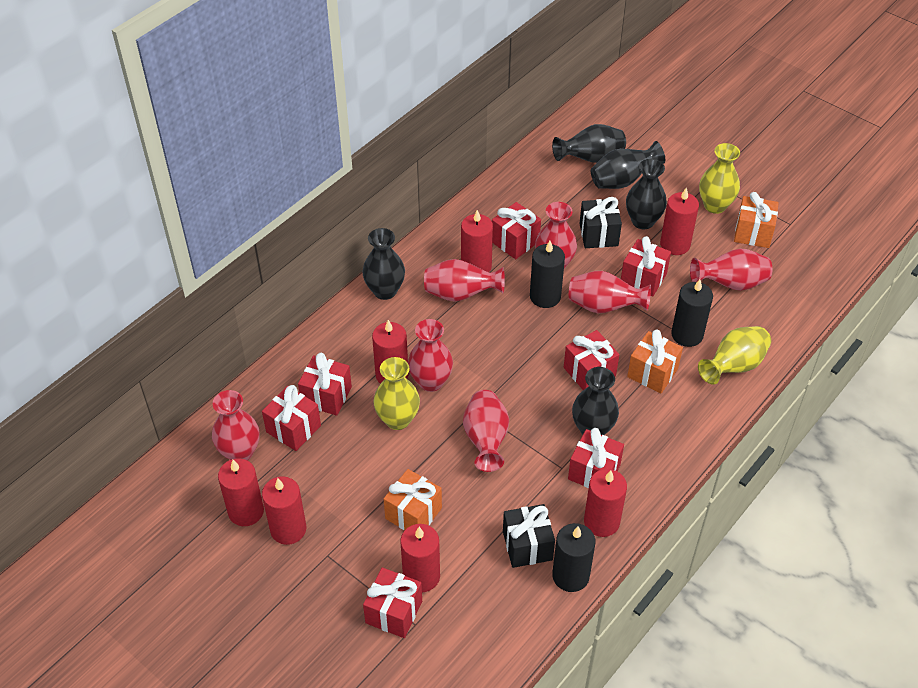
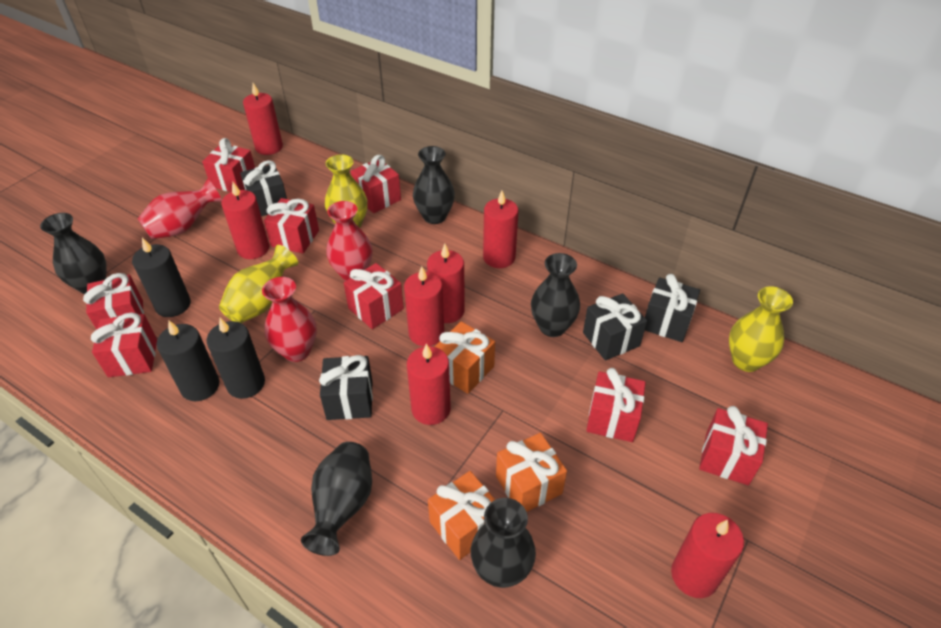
black gift: [503,504,555,568] [579,197,622,248] = 2 -> [240,160,287,216] [319,355,373,420] [583,293,647,360] [645,274,700,342] = 4
red gift: [262,385,321,451] [298,353,352,416] [363,567,422,638] [492,202,541,259] [564,330,619,390] [568,428,624,488] [621,236,671,296] = 7 -> [83,273,144,330] [91,313,157,377] [202,138,255,192] [264,198,319,253] [344,263,404,329] [351,155,401,213] [586,368,646,442] [699,406,768,485] = 8
red vase: [212,390,260,461] [408,319,453,392] [424,259,505,302] [463,390,509,472] [535,202,577,269] [569,271,651,313] [690,248,773,291] = 7 -> [138,179,222,239] [262,277,317,362] [326,201,372,281] = 3

